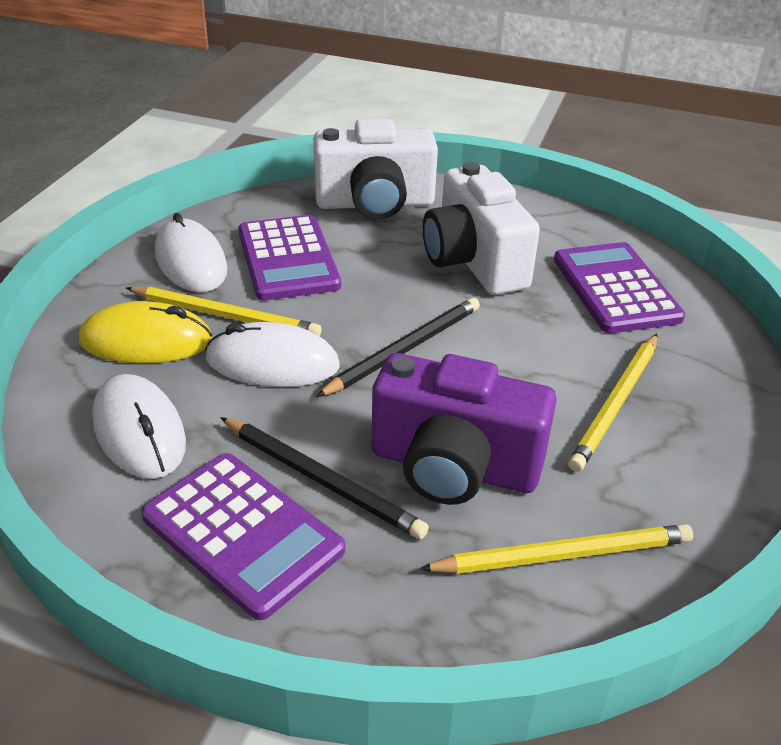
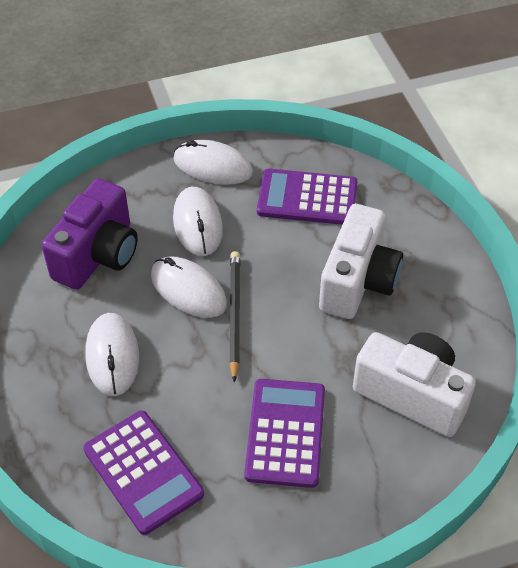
black pencil: [220,417,429,539] [316,298,480,397] = 2 -> [229,251,240,383] = 1
white mouse: [92,374,186,479] [155,213,228,292] [205,322,340,387] = 3 -> [85,313,139,396] [151,256,227,318] [173,140,253,185] [173,187,223,256] = 4
yellow mouse: [79,301,212,363] = 1 -> none = 0
yellow pencil: [126,287,322,336] [419,524,693,574] [568,334,657,472] = 3 -> none = 0

